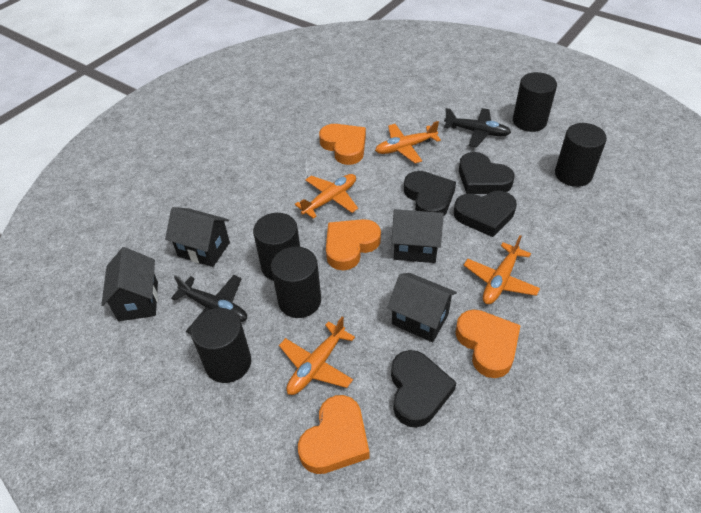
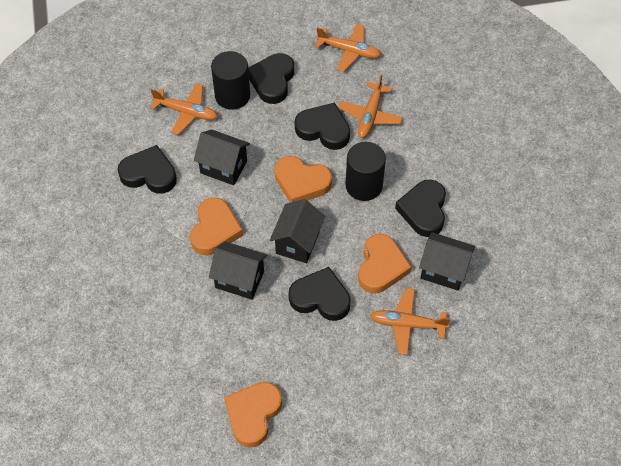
black cylinder: [191,308,251,383] [253,213,300,281] [271,246,321,318] [513,72,557,132] [555,123,607,187] = 5 -> [211,51,250,110] [345,142,386,201] = 2
black heart: [391,350,457,428] [404,171,456,216] [454,191,517,237] [459,152,514,194] = 4 -> [118,145,177,194] [248,53,294,104] [288,267,351,321] [295,102,350,150] [395,179,446,237] = 5
black plane: [171,275,247,334] [444,108,511,147] = 2 -> none = 0

